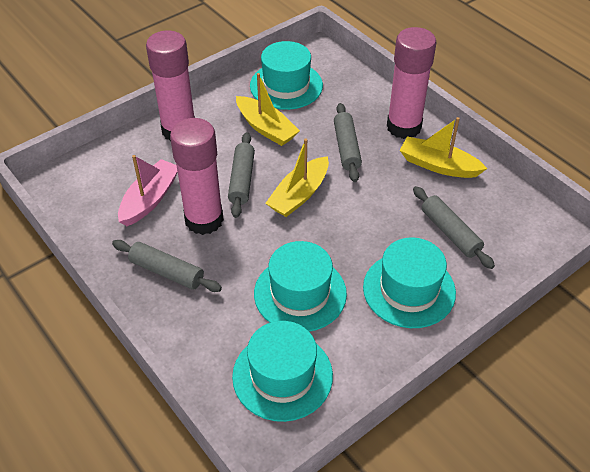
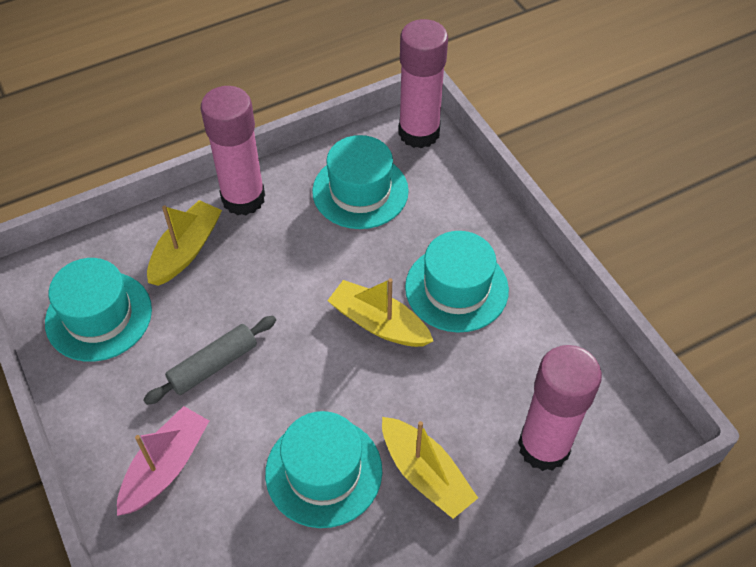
grey rolling pin: [112,240,222,292] [228,132,255,218] [334,103,362,182] [413,186,495,269] = 4 -> [143,316,276,405] = 1

